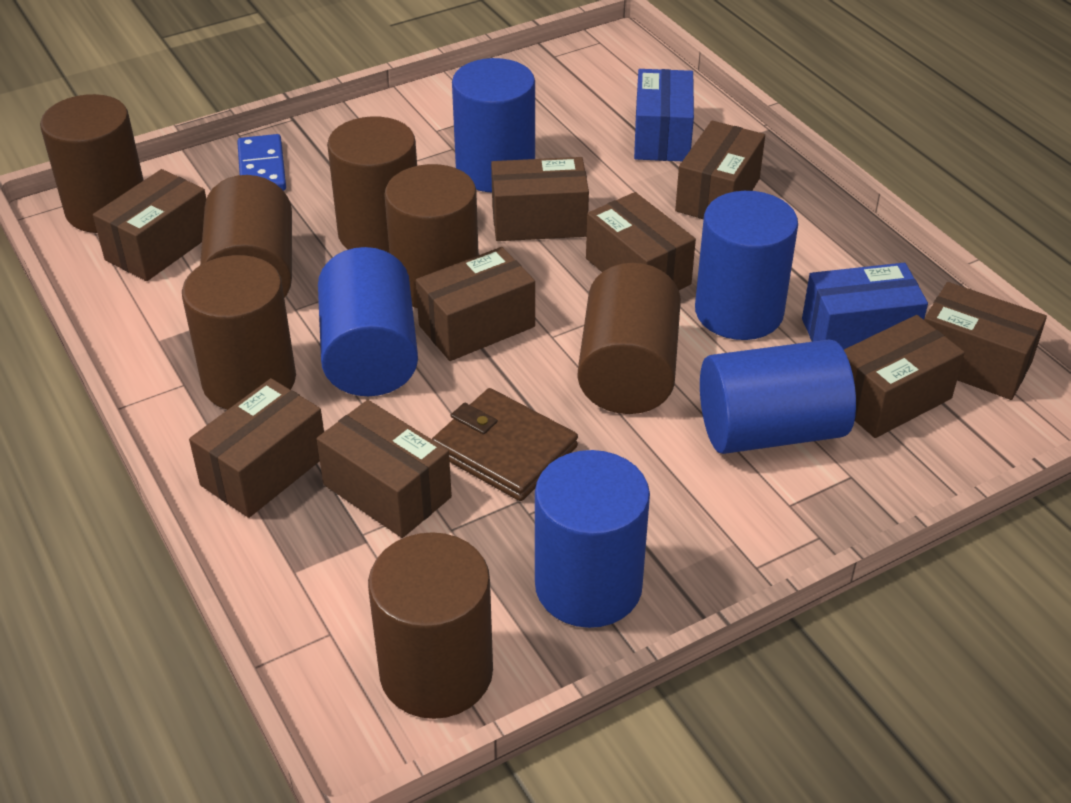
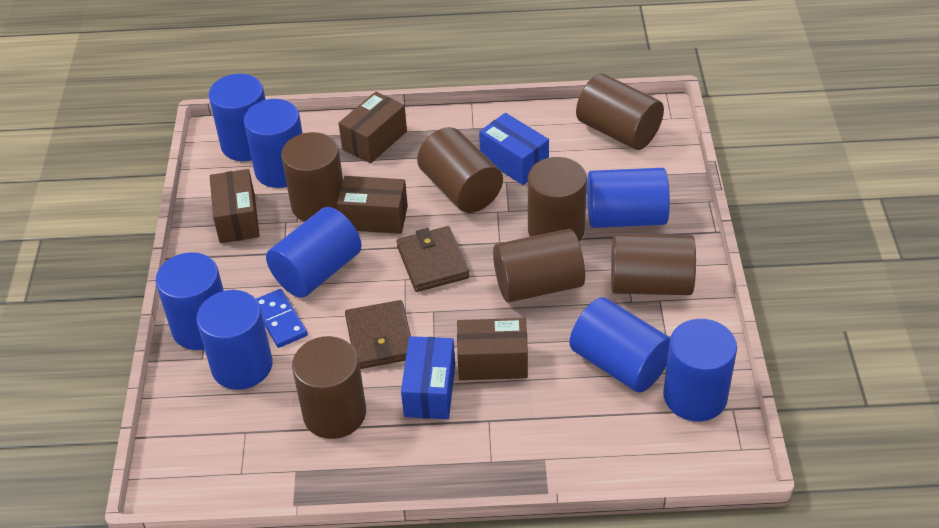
blue cylinder: [318,247,418,396] [452,58,535,192] [535,450,650,628] [695,191,798,340] [700,340,856,454] = 5 -> [156,252,224,350] [196,290,273,390] [209,74,266,161] [244,99,303,188] [266,207,362,298] [570,297,670,393] [587,168,670,228] [663,319,737,421] = 8
brown box: [93,169,206,281] [189,378,324,518] [317,400,452,538] [416,247,535,361] [491,157,589,241] [586,192,696,290] [675,121,765,219] [844,315,965,438] [924,282,1047,400] = 9 -> [210,169,260,243] [337,176,408,234] [339,92,407,163] [457,318,528,380] = 4
brown wallet: [432,388,578,501] = 1 -> [345,300,411,369] [397,226,469,292] = 2

